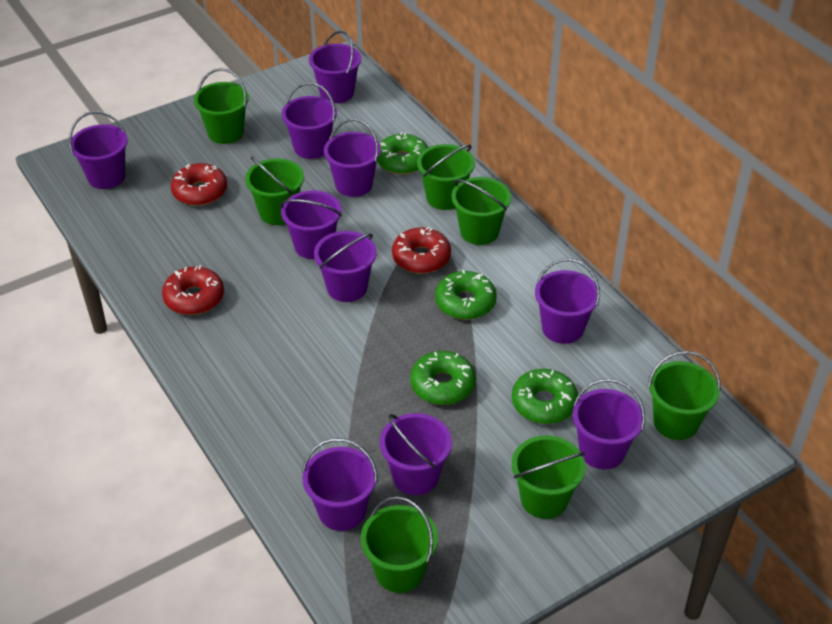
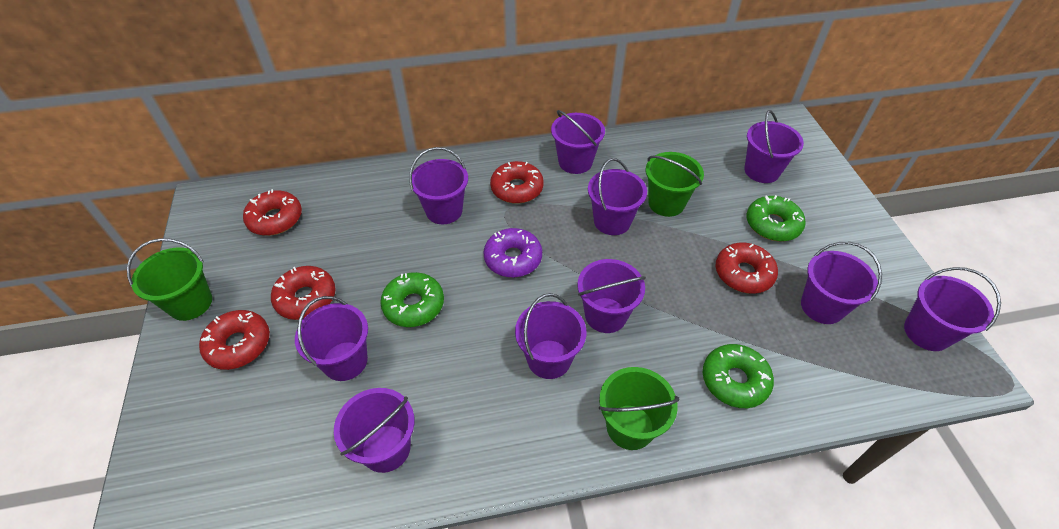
green bucket: [194,68,249,144] [245,157,304,225] [361,496,438,593] [417,144,475,210] [451,177,511,245] [512,435,585,519] [648,351,721,440] = 7 -> [127,238,212,321] [599,367,679,450] [646,152,704,217] = 3
green donut: [377,132,428,174] [410,351,476,405] [435,270,497,320] [512,369,578,424] = 4 -> [380,272,444,327] [703,344,774,408] [746,195,806,241] = 3
purple donut: none = 0 -> [483,228,542,278] = 1
red donut: [162,265,224,315] [171,163,227,206] [392,227,451,274] = 3 -> [199,310,270,370] [243,189,302,236] [271,266,336,320] [490,161,544,204] [716,243,778,293] = 5

